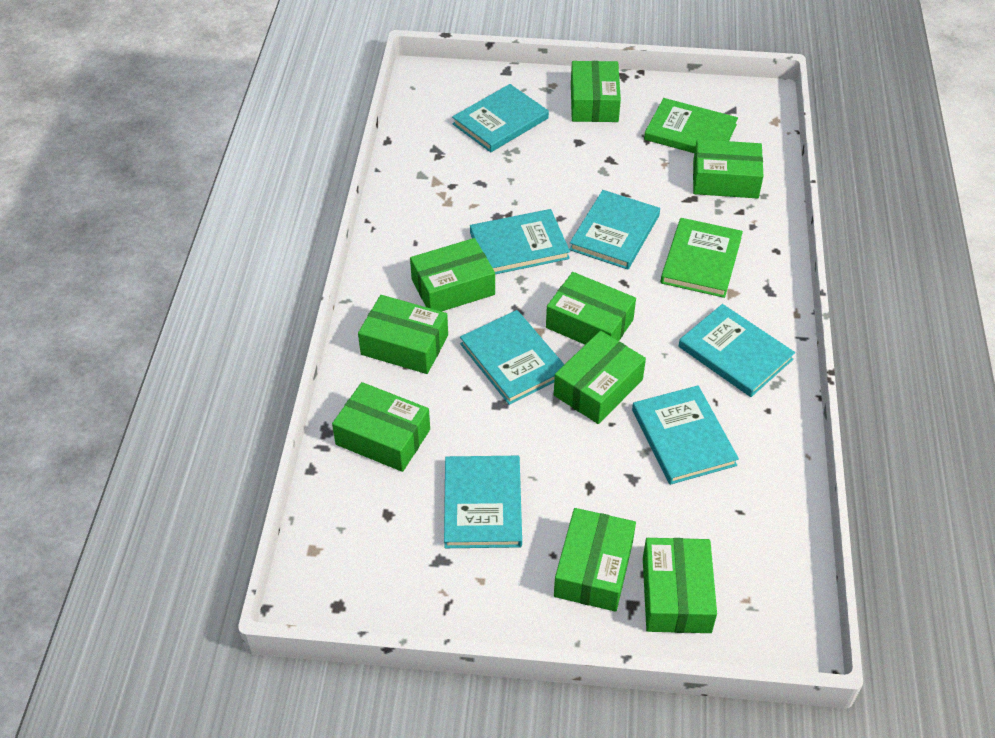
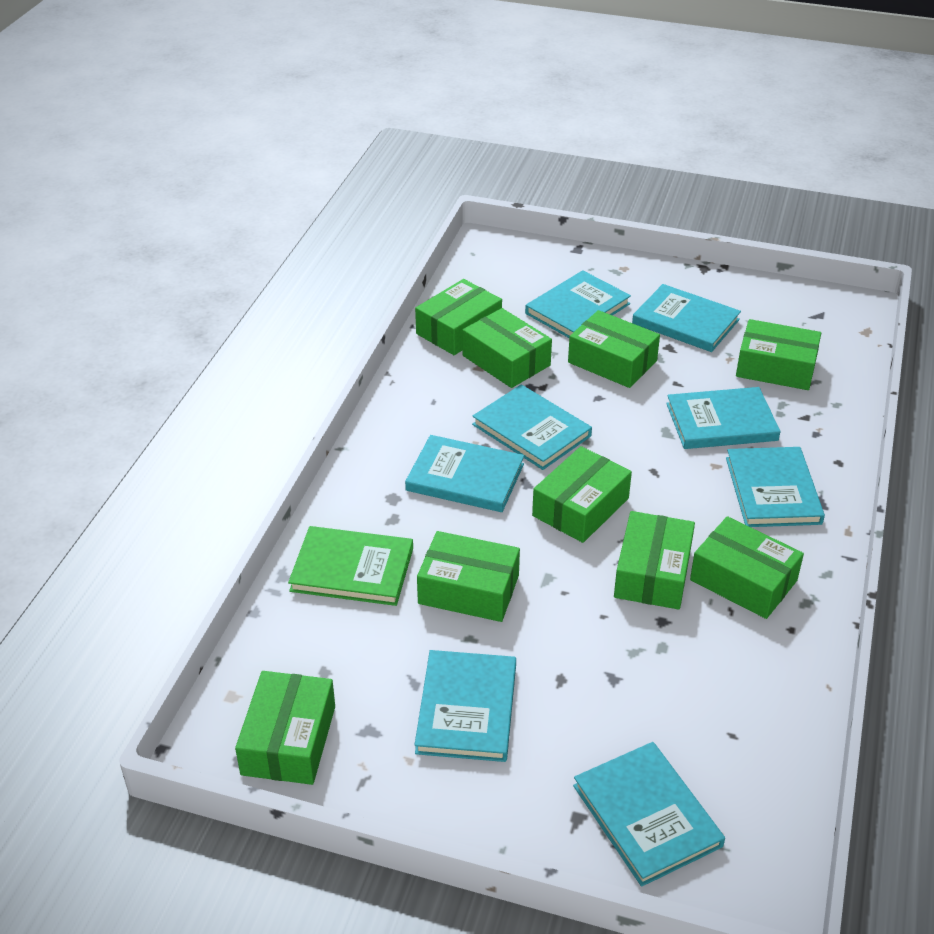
green book: [644,98,738,153] [661,218,743,298] = 2 -> [288,526,413,606] = 1
turquoise book: [444,456,522,548] [452,84,549,152] [460,310,564,405] [470,209,570,274] [569,190,660,270] [632,385,739,485] [679,304,795,397] = 7 -> [405,435,524,512] [415,650,516,762] [472,384,592,470] [525,270,631,338] [573,742,725,887] [632,284,741,352] [666,387,780,449] [726,447,825,527] = 8

